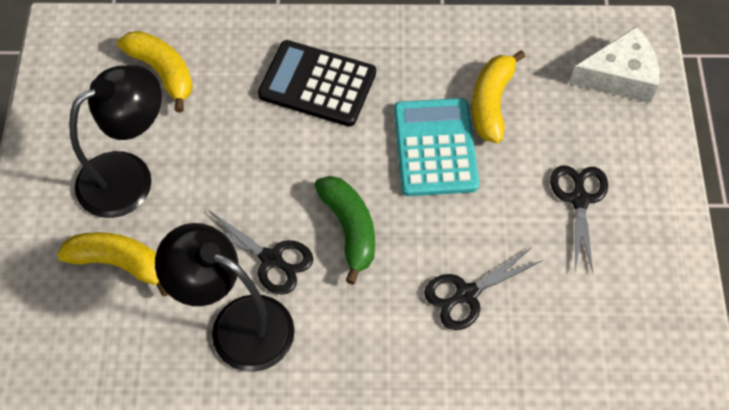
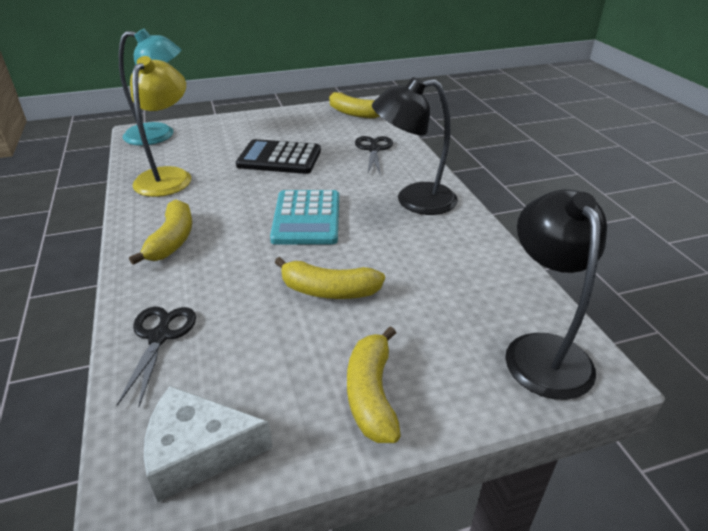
black scissors: [210,211,313,295] [424,247,543,330] [550,165,608,272] = 3 -> [116,307,196,407] [355,136,393,173] = 2
green banana: [314,176,375,285] = 1 -> none = 0
turquoise lamp: none = 0 -> [119,28,181,146] = 1
yellow banana: [57,232,168,296] [117,31,193,113] [472,50,526,143] = 3 -> [129,199,192,265] [274,257,385,299] [329,92,380,119] [347,327,401,443] = 4
yellow lamp: none = 0 -> [130,56,191,197] = 1

